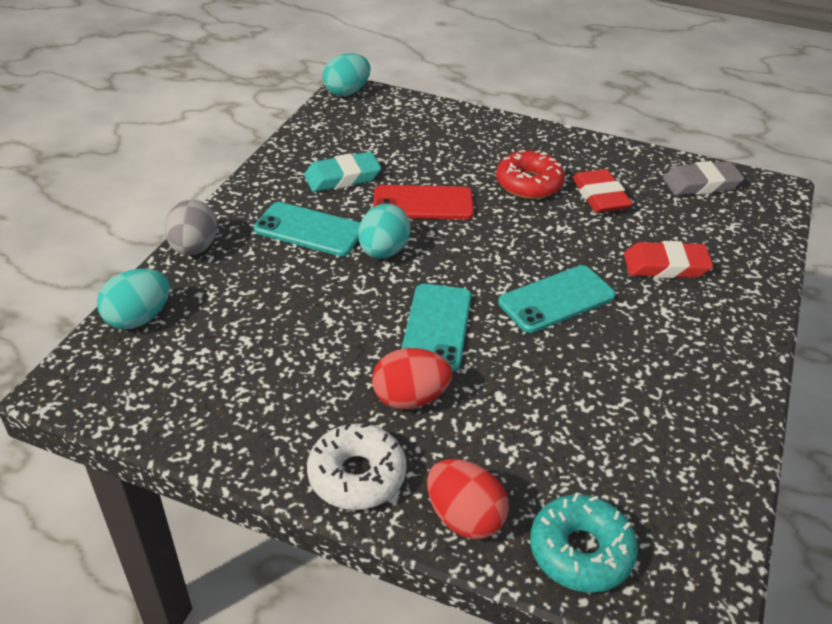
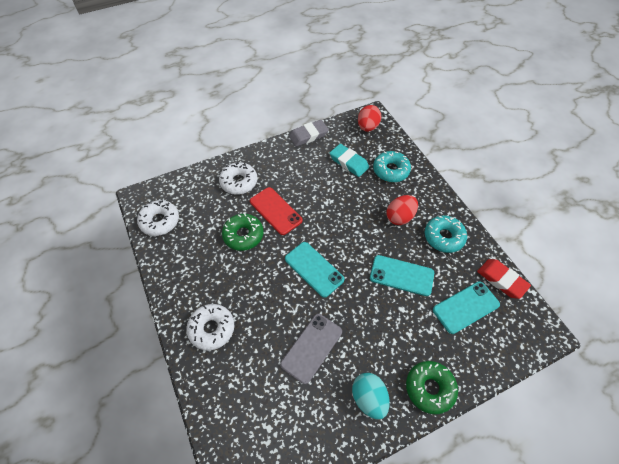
green donut: none = 0 -> [222,213,263,251] [406,361,458,414] = 2
grey egg: [165,200,218,256] = 1 -> none = 0
grey phone: none = 0 -> [280,314,342,384] = 1
red donut: [496,150,565,199] = 1 -> none = 0
red eraser: [572,169,633,213] [624,241,713,278] = 2 -> [477,259,531,299] = 1
turquoise donut: [530,493,638,593] = 1 -> [373,151,411,182] [425,215,467,253] = 2
turquoise egg: [97,269,170,329] [323,53,371,96] [358,204,411,258] = 3 -> [352,373,390,420] = 1
white donut: [307,422,406,510] = 1 -> [137,200,179,236] [186,304,234,351] [219,162,257,195] = 3

